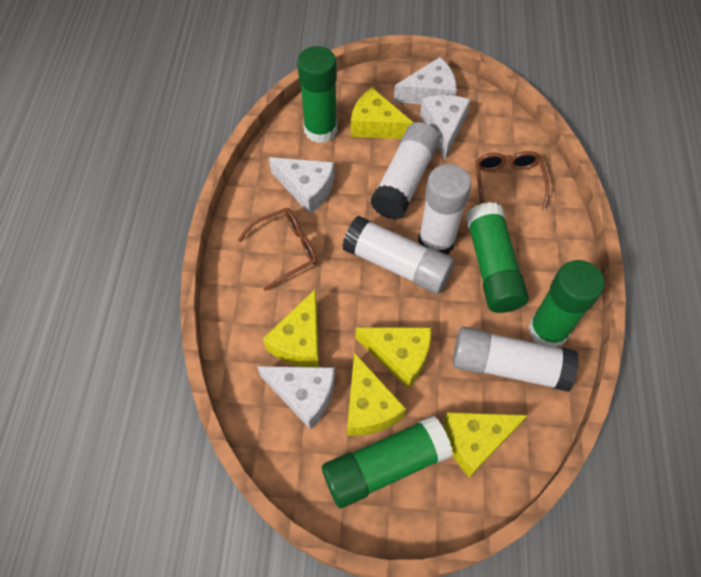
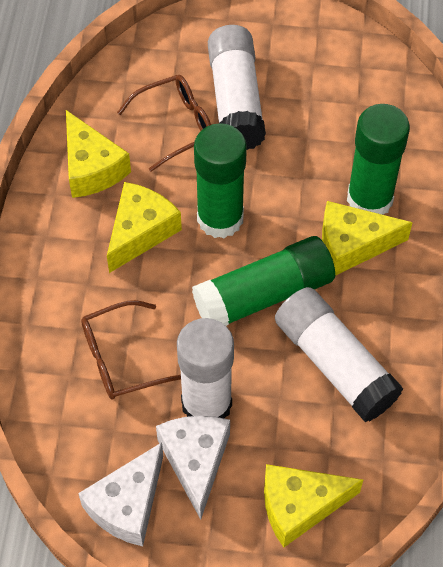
green glue stick: [297,46,337,143] [322,416,453,508] [466,202,529,313] [528,260,605,347] = 4 -> [192,236,335,326] [194,123,247,238] [347,104,410,215] = 3
white cheese: [257,366,335,430] [269,157,335,214] [394,57,457,104] [420,95,471,159] = 4 -> [78,442,163,546] [156,416,230,520] = 2
white glue stick: [342,216,455,294] [370,122,440,220] [418,164,471,254] [453,327,579,391] = 4 -> [177,318,234,419] [208,25,266,150] [275,287,403,422] = 3
yellow cheese: [263,289,319,367] [347,352,406,436] [351,87,414,139] [356,327,431,388] [444,412,528,478] = 5 -> [66,110,131,198] [107,182,182,273] [264,464,363,548] [322,201,413,276] = 4

